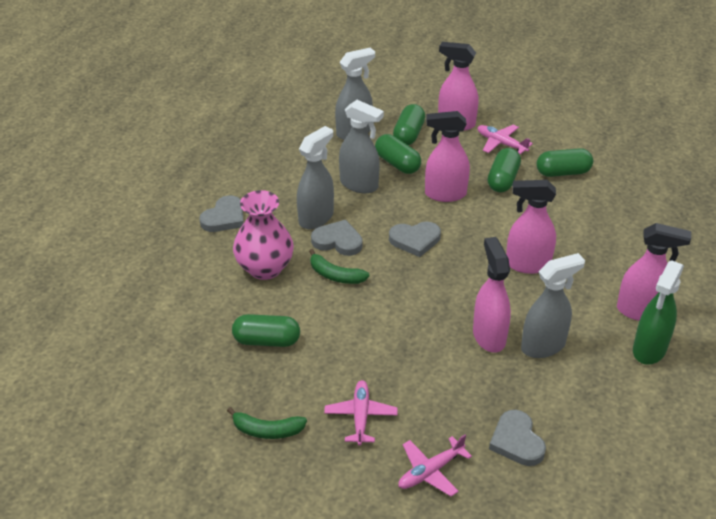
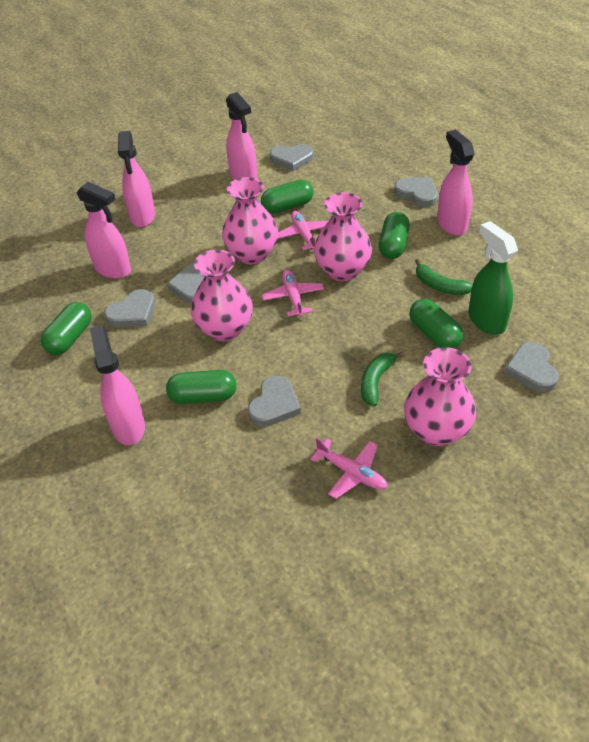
grey heart: [200,195,244,232] [311,220,363,256] [389,221,441,257] [489,410,546,466] = 4 -> [104,289,155,327] [167,264,204,304] [248,376,301,427] [270,144,314,171] [394,177,438,207] [504,342,559,392] = 6
grey spray bottle: [297,126,334,229] [335,48,375,140] [339,100,384,193] [521,253,585,358] = 4 -> none = 0
pink vase: [233,190,294,280] = 1 -> [190,249,253,341] [222,177,278,264] [314,192,372,281] [404,347,476,446] = 4

